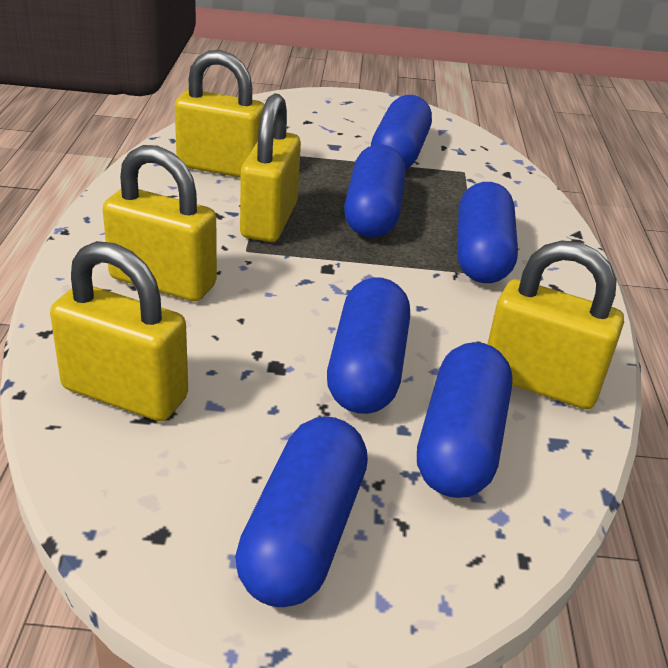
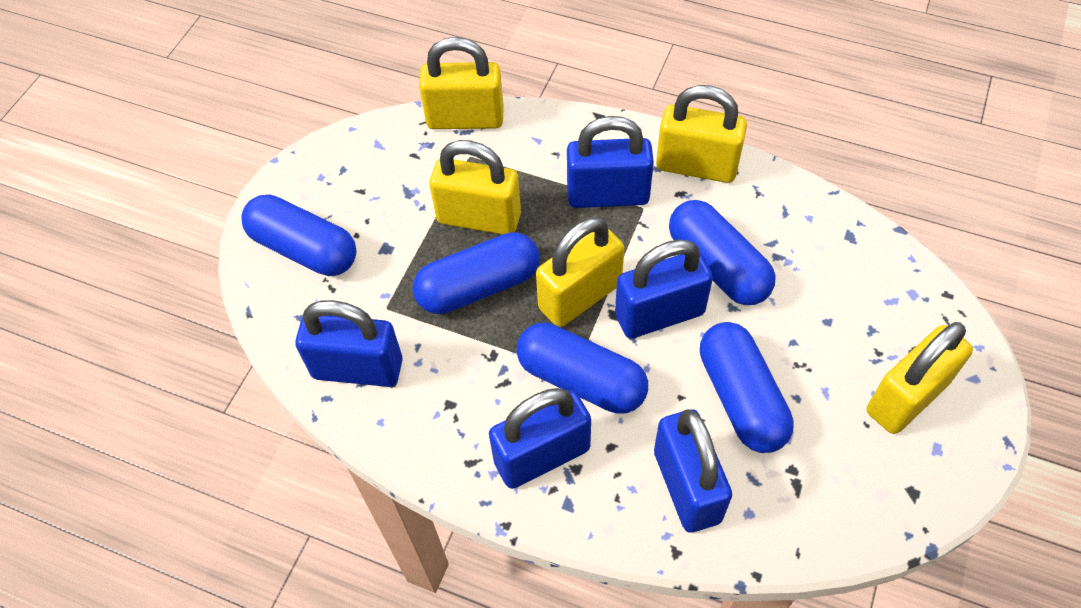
blue capsule: [235,416,368,607] [327,278,410,414] [344,144,406,237] [371,95,432,170] [417,342,512,498] [457,182,518,283] = 6 -> [241,194,357,276] [413,232,539,314] [517,323,648,414] [669,200,776,305] [700,322,794,453] = 5
blue padlock: none = 0 -> [295,300,403,387] [489,388,591,489] [567,116,654,208] [615,239,713,339] [654,409,732,533] = 5

